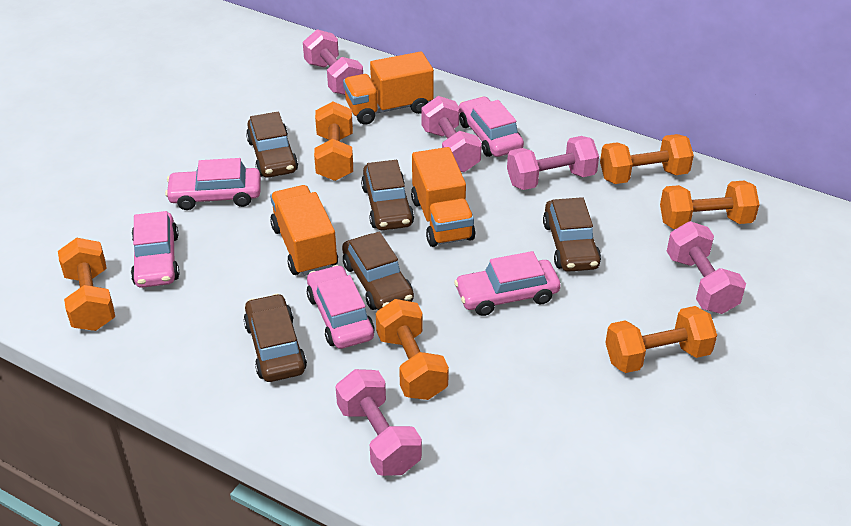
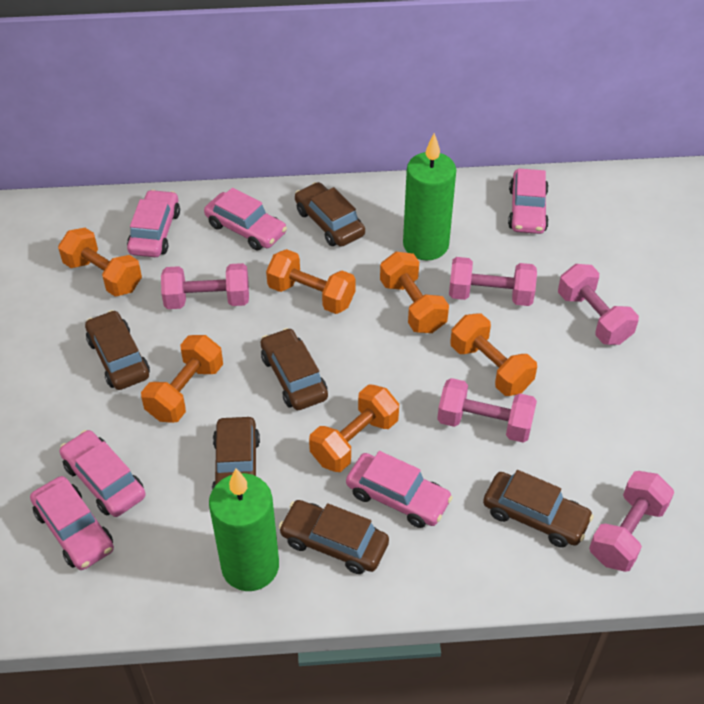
brown car: [244,294,307,382] [246,112,298,178] [342,232,414,310] [361,160,414,230] [543,197,601,272] = 5 -> [85,310,150,390] [212,417,260,490] [261,328,328,410] [279,500,389,574] [295,182,365,247] [483,470,594,548] = 6
green candle: none = 0 -> [209,468,279,591] [403,133,456,260] = 2
orange truck: [270,185,338,276] [343,51,434,125] [411,147,475,247] = 3 -> none = 0
pink car: [131,211,180,288] [165,158,261,210] [307,265,375,349] [454,251,561,316] [459,96,524,157] = 5 -> [30,476,114,570] [60,430,146,517] [127,190,180,257] [204,188,287,250] [346,451,453,528] [508,168,549,234] = 6

